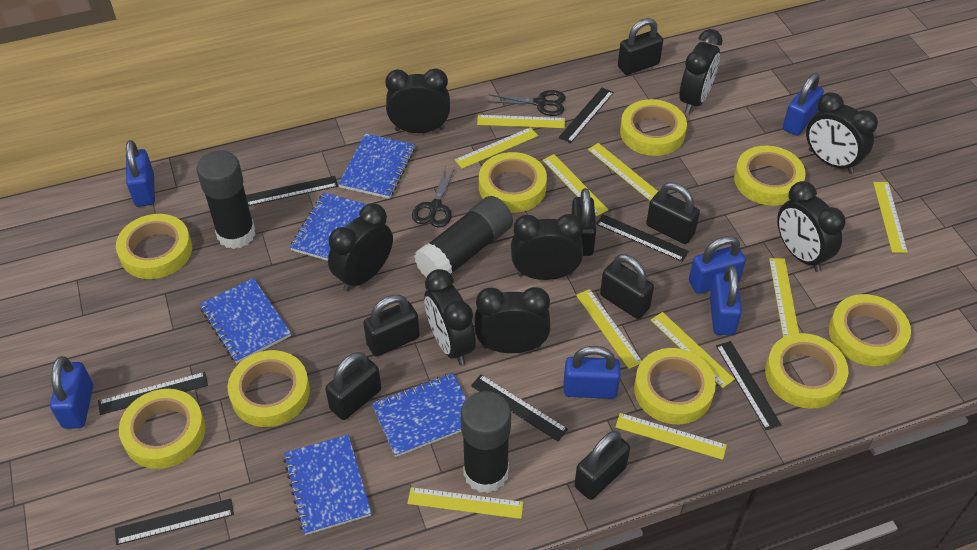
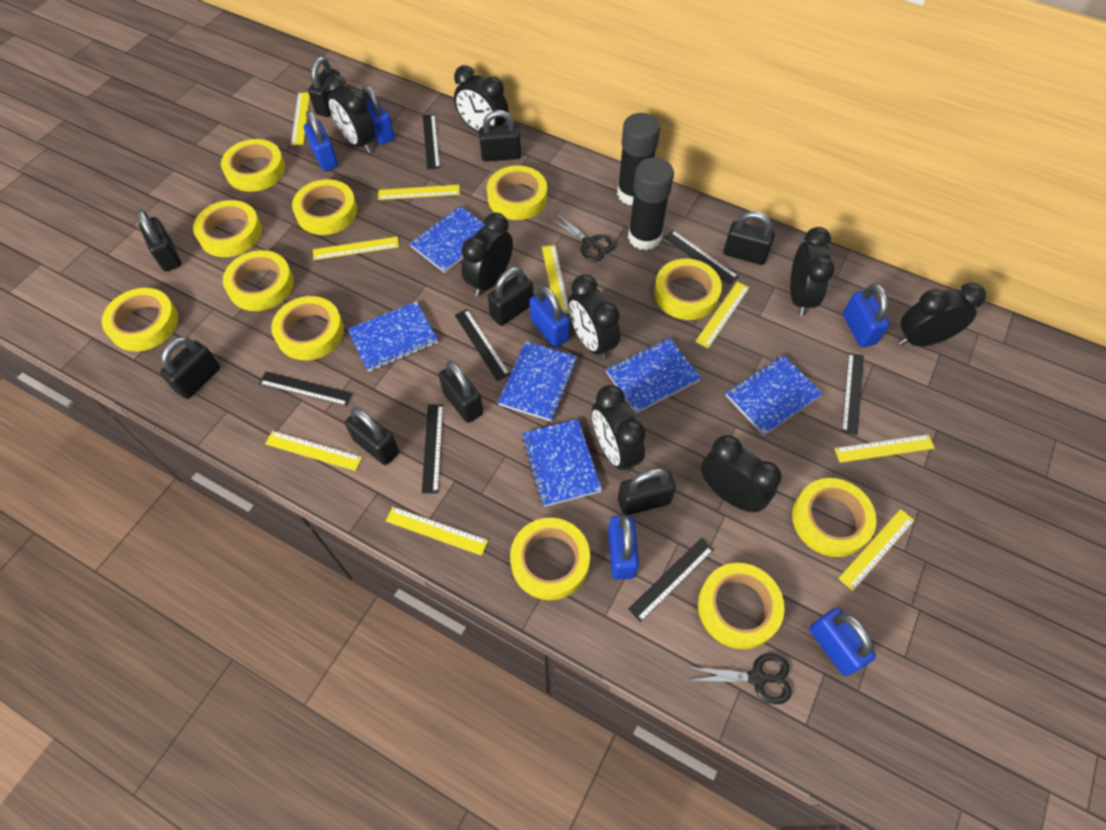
black glue stick: [196,151,256,249] [414,196,513,278] [461,391,511,493] = 3 -> [617,113,660,205] [628,157,674,250] = 2
black padlock: [325,352,381,420] [363,295,420,356] [571,188,596,256] [574,431,630,500] [600,254,654,319] [618,18,663,75] [646,182,700,244] = 7 -> [137,209,181,272] [160,337,220,399] [308,57,343,117] [345,407,399,465] [439,361,483,423] [479,110,521,162] [488,267,533,326] [618,468,676,515] [723,211,775,265] = 9
blue notebook: [200,278,291,363] [283,435,371,535] [290,192,367,261] [338,133,415,199] [372,373,467,457] = 5 -> [348,301,438,372] [409,206,485,273] [498,341,577,421] [522,419,602,507] [606,338,701,413] [726,355,823,436] = 6
yellow ruler: [407,487,524,519] [455,127,538,169] [477,115,565,128] [543,154,608,216] [576,289,642,369] [588,143,658,201] [615,413,727,460] [651,312,735,388] [769,258,799,337] [873,182,908,253] = 10 -> [265,431,362,471] [291,92,310,145] [313,237,399,260] [378,185,460,200] [386,507,488,556] [542,245,569,314] [695,281,750,348] [834,434,935,463] [838,509,915,591] = 9
yellow tape: [116,214,192,279] [119,389,205,469] [228,350,310,427] [479,152,547,213] [620,99,687,156] [634,348,716,424] [734,146,806,206] [765,333,849,409] [829,294,911,366] = 9 -> [102,288,178,351] [193,200,262,257] [221,139,285,192] [223,250,294,311] [271,296,344,360] [292,179,357,235] [487,165,547,220] [510,518,590,600] [654,259,722,320] [698,563,785,649] [792,478,877,557] = 11

